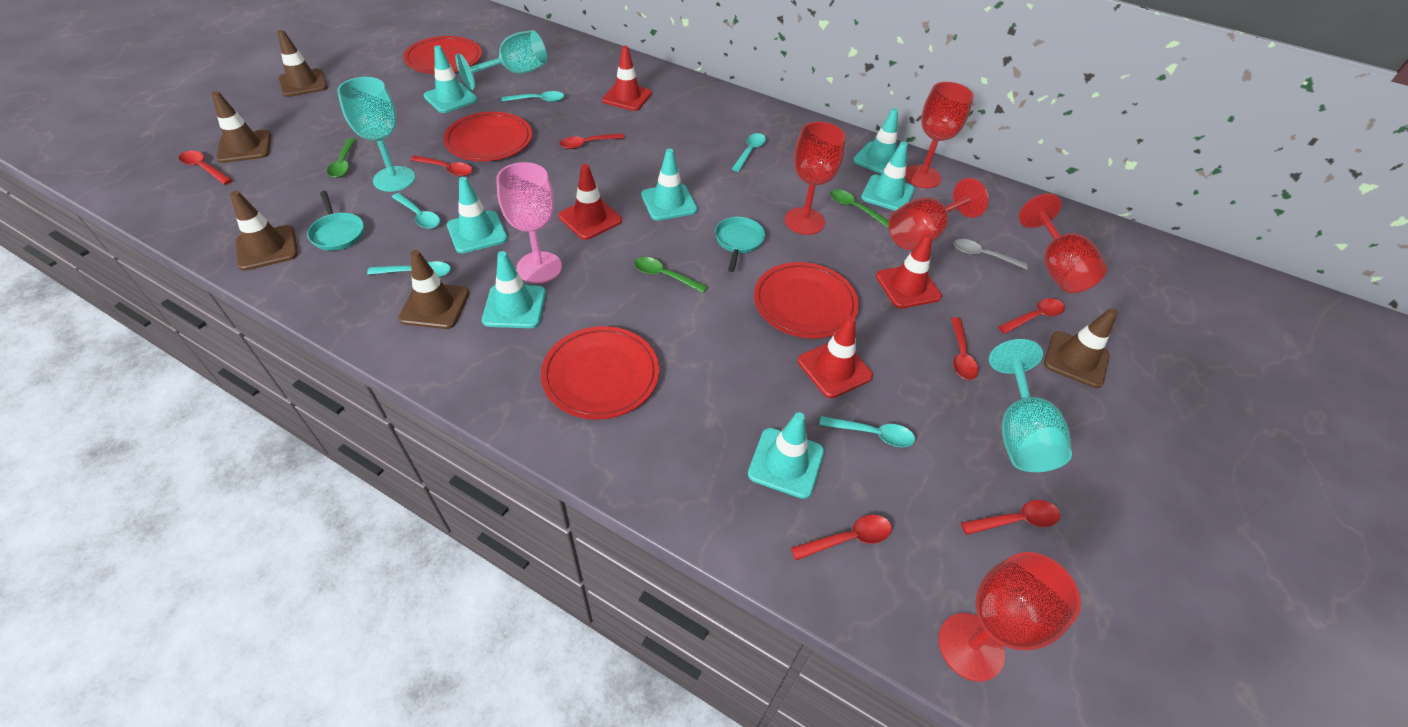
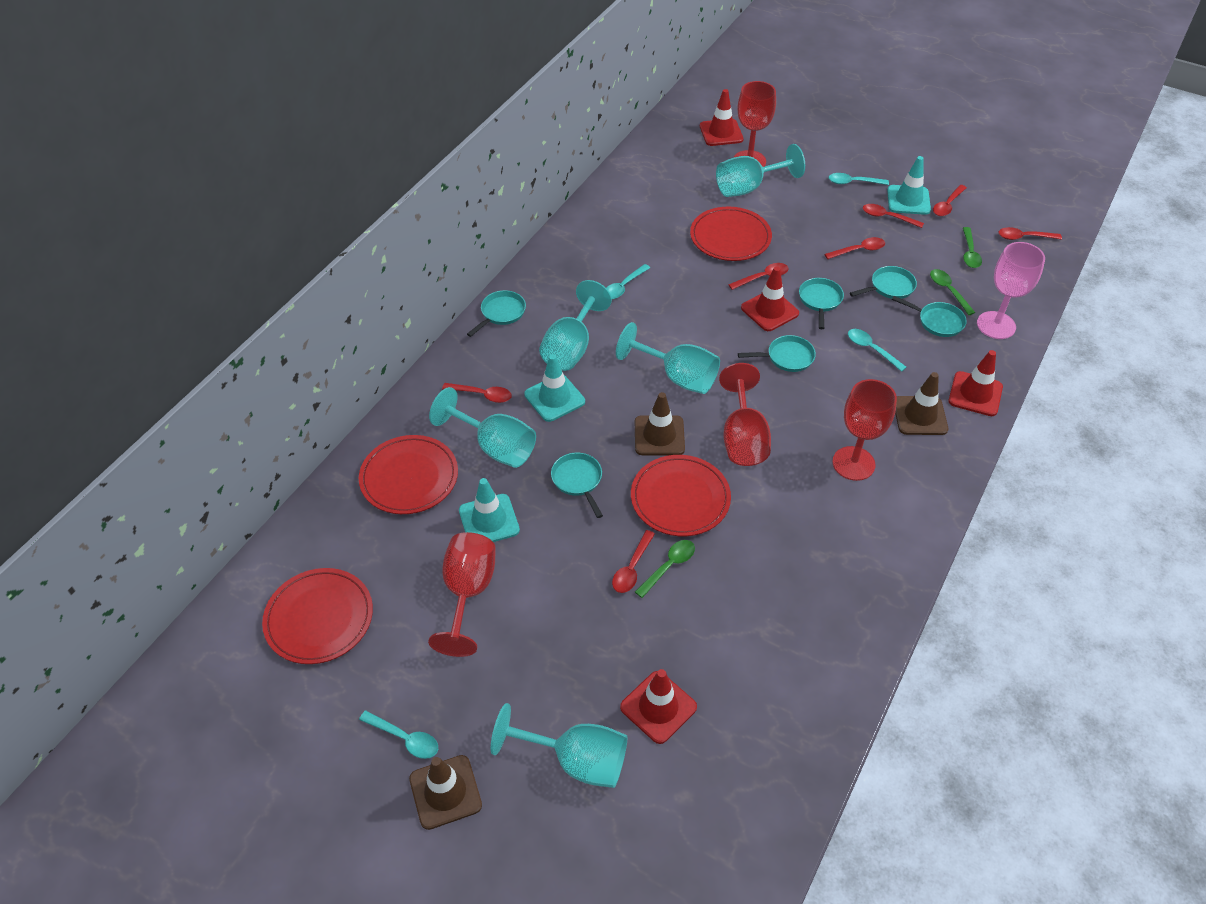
brown traffic cone: [211,91,271,163] [230,191,298,271] [278,30,328,97] [398,250,469,329] [1044,308,1118,388] = 5 -> [409,755,482,830] [635,392,685,455] [895,372,948,435] = 3
grey spoon: [954,239,1029,270] = 1 -> none = 0
red goblet: [785,122,846,235] [889,178,989,250] [905,82,974,188] [938,552,1081,682] [1019,194,1107,293] = 5 -> [428,532,496,657] [719,363,771,466] [734,81,776,167] [832,379,897,481] = 4
turquoise goblet: [337,77,415,192] [455,30,547,90] [989,339,1072,472] = 3 -> [429,387,536,468] [491,703,627,788] [539,280,612,371] [616,322,720,394] [716,144,805,197] = 5
turquoise pan: [307,191,364,251] [715,217,765,272] = 2 -> [467,290,526,337] [551,453,603,518] [738,335,816,372] [799,278,844,329] [850,266,917,299] [892,296,967,337] = 6
turquoise spoon: [367,261,451,277] [392,193,440,229] [502,91,564,102] [732,133,766,172] [819,416,915,447] = 5 -> [359,710,438,759] [606,264,650,299] [829,173,889,185] [848,329,906,372] = 4
turquoise traffic cone: [424,45,478,113] [447,177,508,254] [482,251,546,328] [641,149,697,221] [748,412,824,499] [853,108,907,174] [861,142,915,211] = 7 -> [459,478,520,542] [524,354,585,422] [887,156,931,215] = 3

